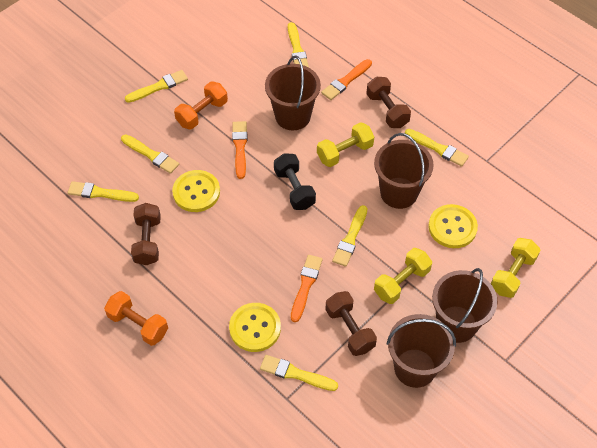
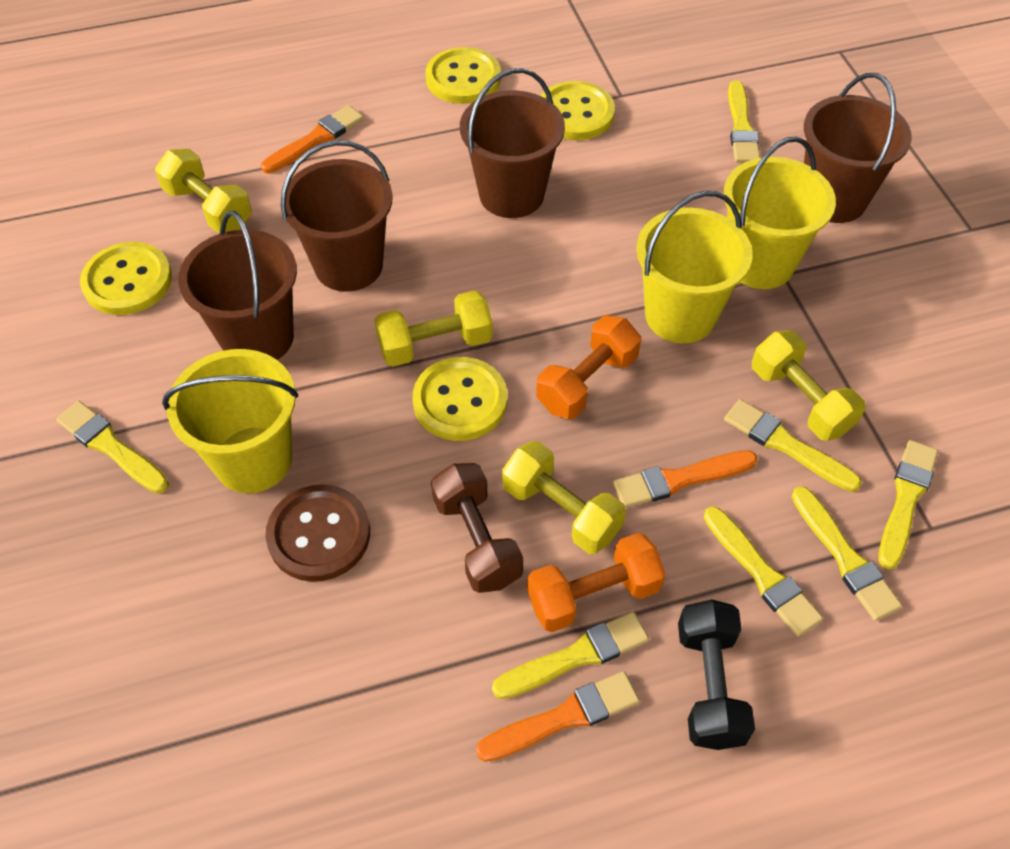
brown button: none = 0 -> [266,485,370,582] = 1
brown dumbbell: [131,203,161,265] [325,291,377,356] [366,77,411,128] = 3 -> [431,463,523,593] = 1
yellow bucket: none = 0 -> [162,349,298,493] [636,191,752,343] [723,137,836,289] = 3
yellow button: [172,170,220,212] [229,303,281,352] [428,204,478,248] = 3 -> [80,242,172,315] [413,357,507,441] [425,47,501,104] [541,81,615,140] = 4
yellow dumbbell: [317,122,374,167] [374,248,432,304] [491,238,541,298] = 3 -> [155,149,252,233] [374,290,493,367] [502,441,626,554] [752,330,866,441] = 4

